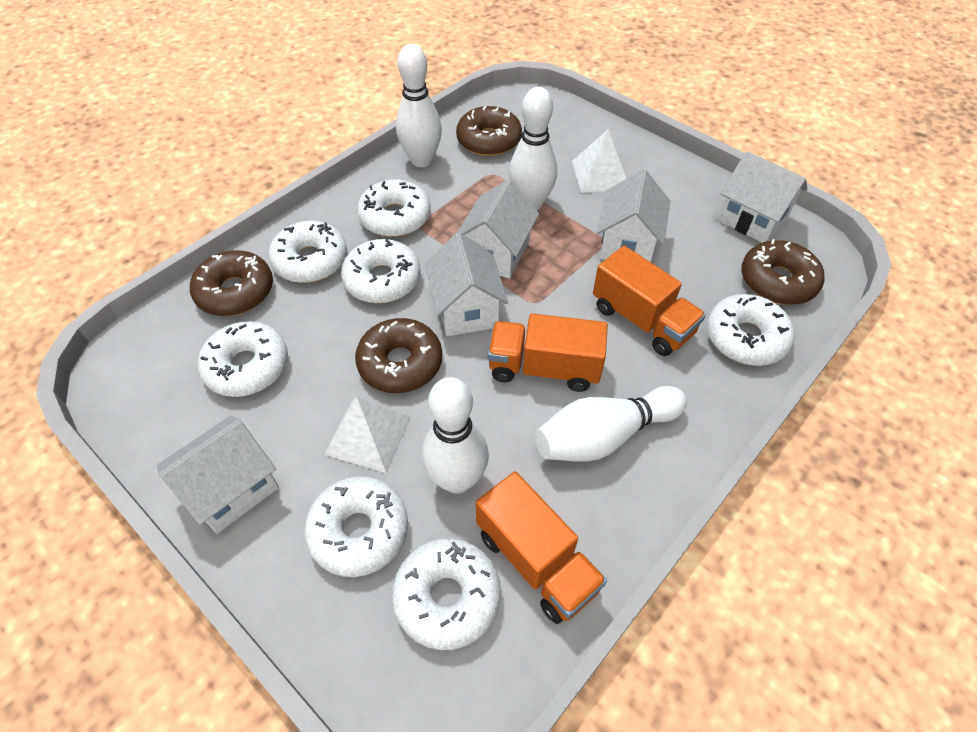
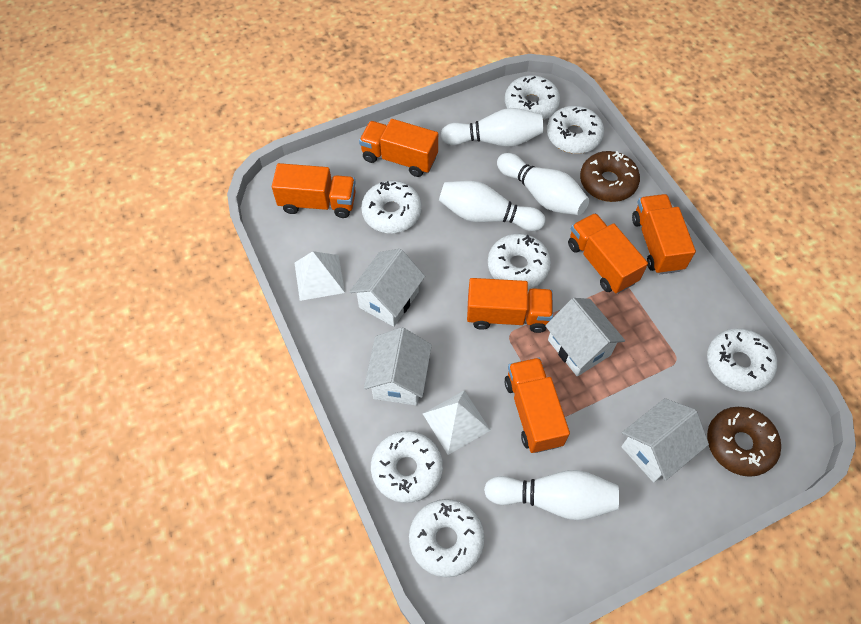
brown donut: [190,250,273,316] [355,318,442,393] [456,106,522,156] [741,239,824,305] = 4 -> [580,151,640,202] [707,407,781,477] = 2
orange truck: [476,471,607,624] [488,313,608,392] [593,246,706,356] = 3 -> [272,163,356,218] [359,119,438,177] [467,278,553,333] [505,358,570,453] [568,213,648,294] [632,194,696,274] = 6
white house: [157,416,279,534] [425,233,508,336] [457,179,539,279] [597,169,670,262] [717,151,807,243] = 5 -> [349,249,425,327] [364,327,432,406] [545,298,625,376] [621,398,709,482] = 4

